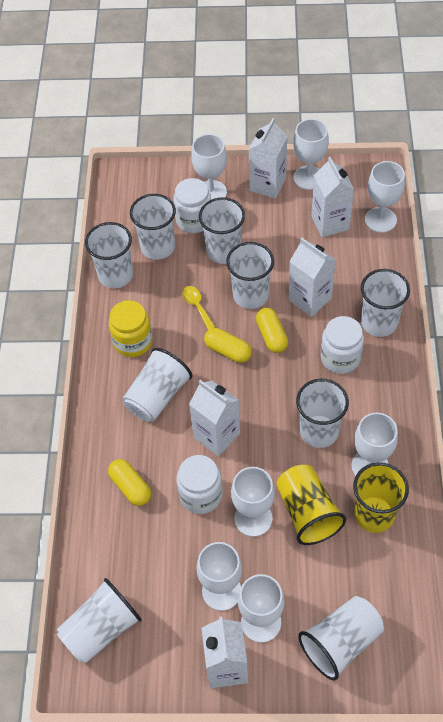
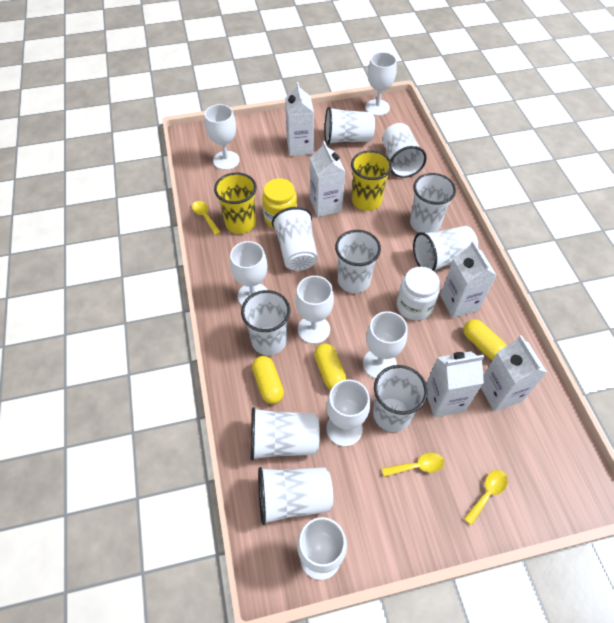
white cup: [57,578,142,663] [85,222,133,289] [122,348,192,422] [130,194,176,260] [199,197,245,264] [226,242,274,309] [296,379,349,448] [298,596,384,681] [361,269,410,337] = 9 -> [241,290,290,355] [251,407,320,461] [258,467,333,525] [272,207,318,271] [325,107,375,145] [335,230,381,293] [373,365,428,432] [383,123,427,178] [410,173,456,233] [413,226,478,271] = 10
white jar: [173,178,211,233] [176,455,223,514] [320,316,364,374] = 3 -> [397,267,440,321] = 1
yellow spoon: [182,286,215,330] = 1 -> [192,201,221,235] [382,453,444,477] [464,470,508,525] = 3

